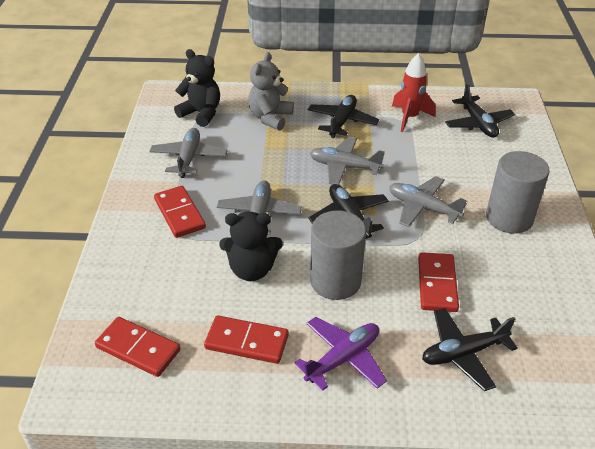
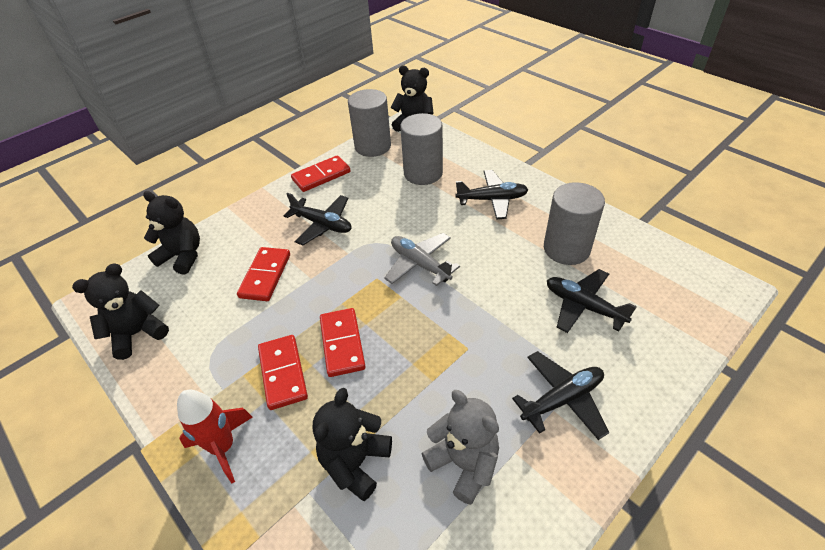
black teddy bear: [174,49,220,127] [219,211,283,281] = 2 -> [72,263,169,360] [143,191,200,275] [313,388,392,501] [391,65,434,132] = 4
grey cylinder: [310,210,366,300] [486,151,550,234] = 2 -> [348,89,391,157] [400,113,443,185] [544,182,605,265] = 3
grey plane: [149,128,228,178] [217,181,302,235] [310,136,385,185] [389,176,467,227] = 4 -> [384,233,460,286] = 1
purple plane: [295,317,387,391] = 1 -> none = 0

